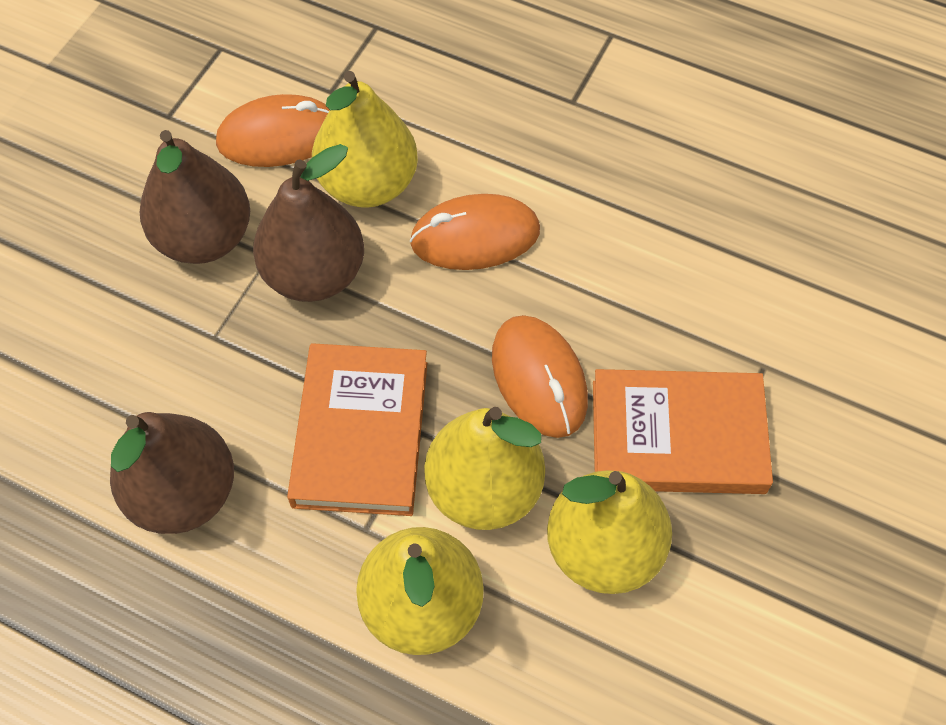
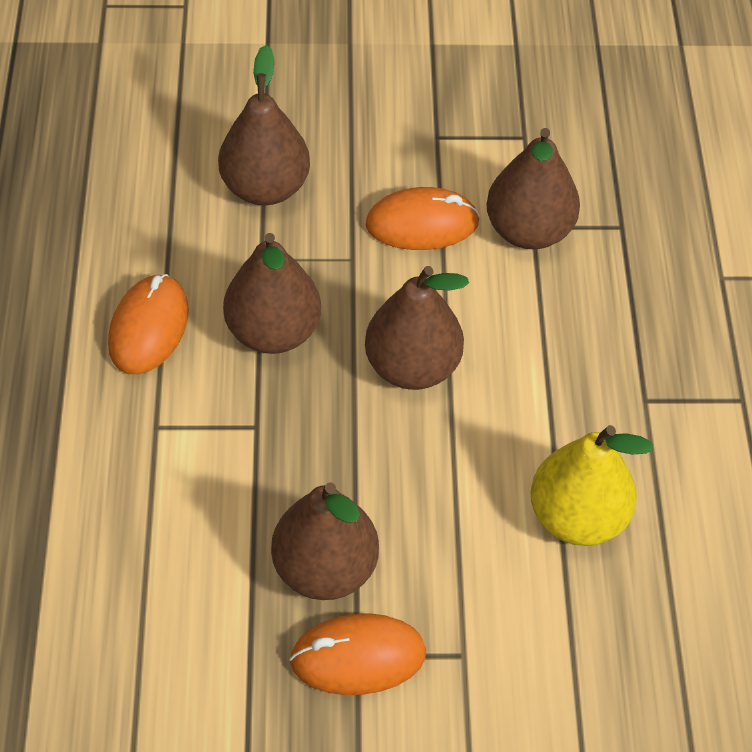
brown pear: [110,412,234,534] [140,130,250,264] [253,144,364,302] = 3 -> [218,45,310,205] [223,233,321,354] [271,482,379,600] [365,266,469,390] [486,128,580,249] = 5
orange book: [287,343,427,516] [593,369,773,494] = 2 -> none = 0
yellow pear: [312,71,418,208] [356,527,484,655] [424,407,545,530] [547,470,672,594] = 4 -> [530,425,654,546] = 1

